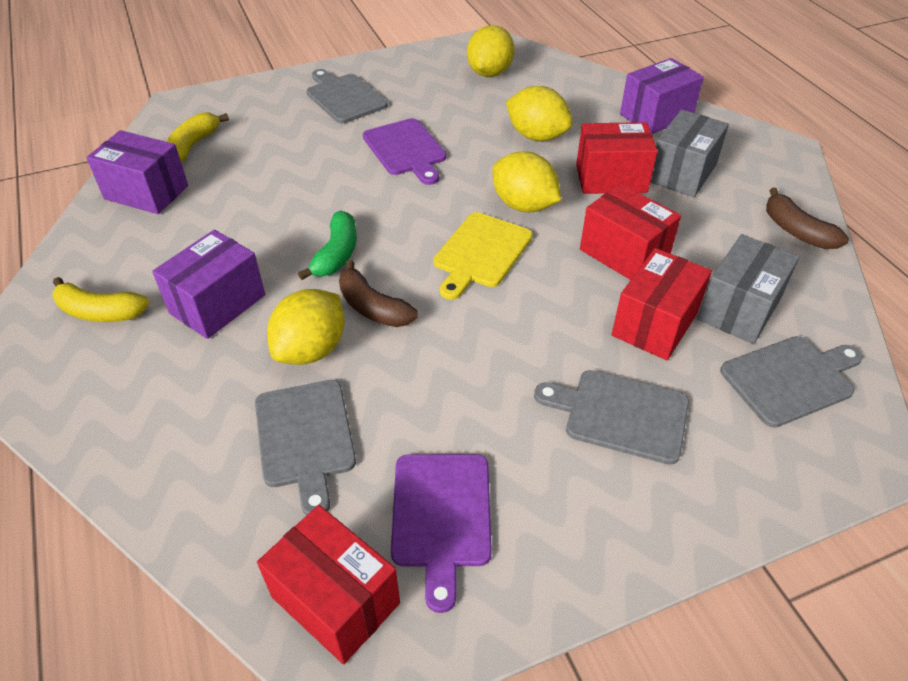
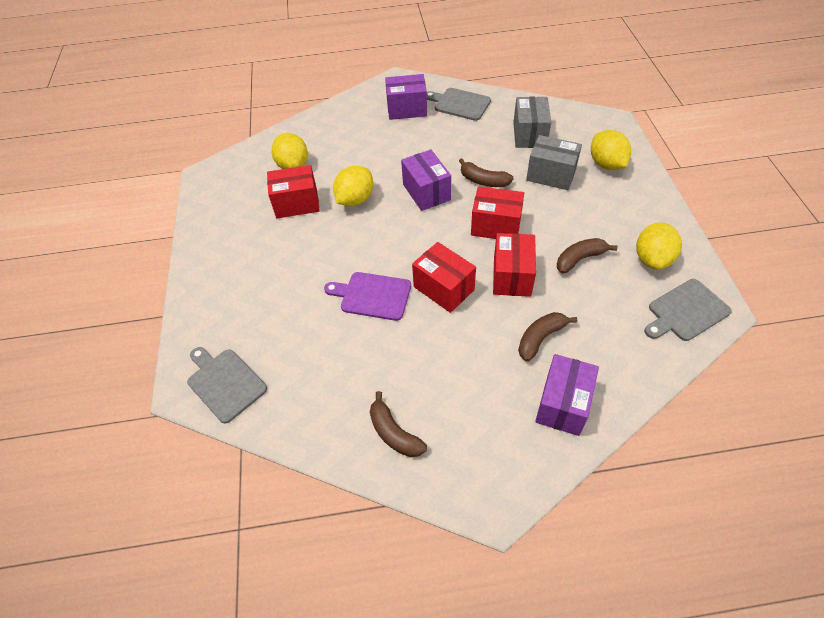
brown banana: [339,260,418,327] [766,188,849,249] = 2 -> [370,391,427,457] [459,158,514,187] [518,312,577,361] [557,238,617,274] = 4
green banana: [298,211,357,280] = 1 -> none = 0
grey cutting board: [255,380,356,516] [307,69,388,123] [534,370,689,465] [720,336,863,428] = 4 -> [187,347,267,424] [427,88,491,121] [644,279,732,341] = 3
purple cutting board: [363,118,446,185] [391,454,492,613] = 2 -> [324,272,411,321] = 1
yellow banana: [52,277,149,322] [166,112,229,162] = 2 -> none = 0
yellow cutting board: [434,212,533,300] = 1 -> none = 0

